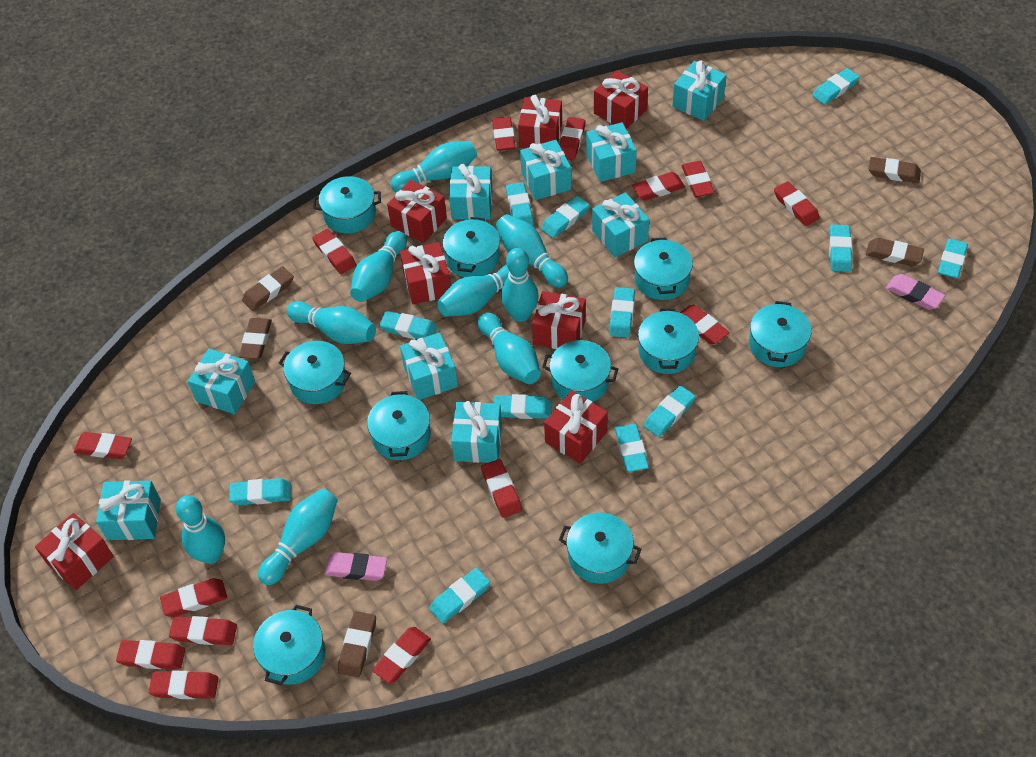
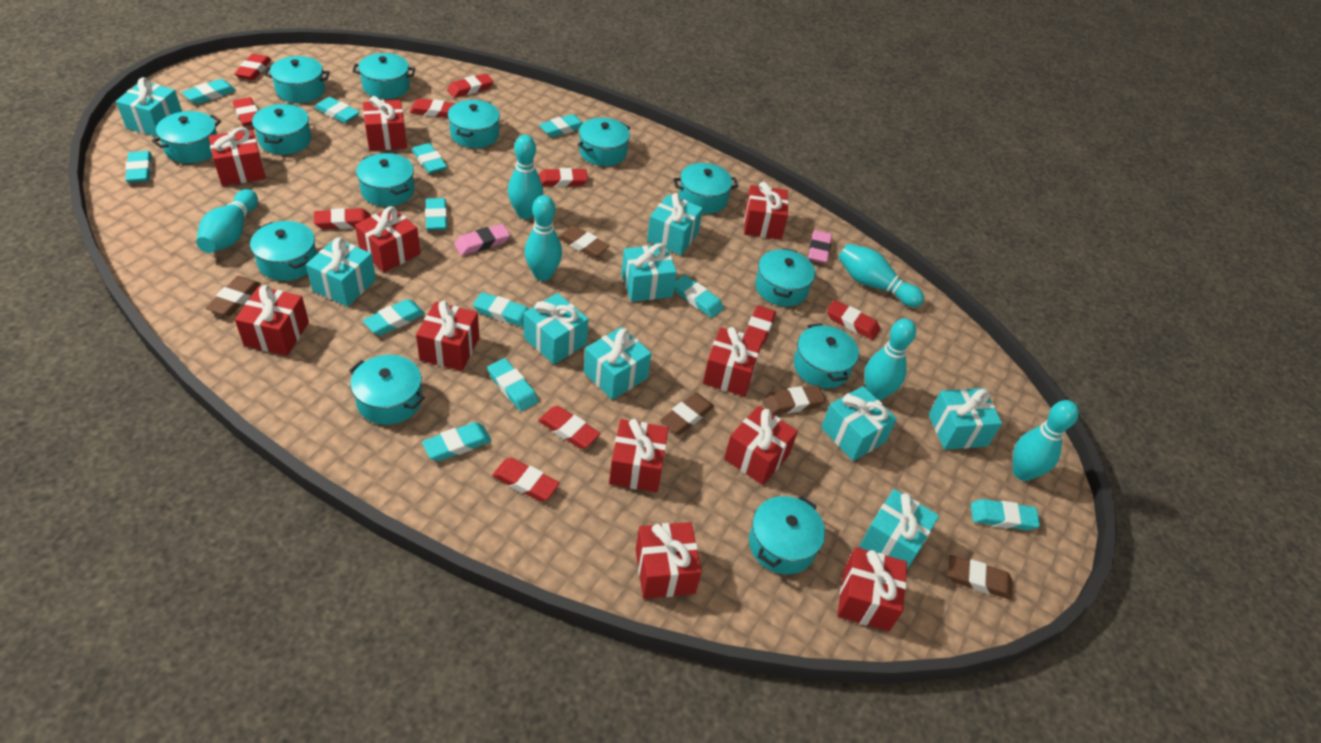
red eraser: [74,432,132,459] [116,640,185,669] [149,671,218,699] [160,578,227,617] [169,616,237,645] [312,229,356,274] [372,627,431,683] [481,459,522,518] [492,117,516,151] [559,117,586,160] [632,172,685,201] [680,305,730,344] [681,161,715,197] [774,181,820,226] = 14 -> [233,97,258,126] [234,54,271,80] [314,208,371,229] [409,98,456,118] [447,73,494,98] [492,458,560,501] [538,168,588,187] [538,406,600,449] [745,305,776,344] [827,300,880,340] = 10
red gift: [35,513,114,590] [387,180,447,243] [400,242,451,304] [518,95,562,149] [532,291,586,349] [544,391,608,464] [594,70,648,129] = 7 -> [209,127,266,186] [235,285,309,356] [355,206,420,272] [363,96,407,151] [416,301,479,371] [609,419,669,493] [635,522,702,599] [703,327,763,397] [724,406,798,485] [744,182,789,240] [837,547,907,631] = 11
turquoise bowling pin: [176,495,225,564] [258,488,338,585] [287,301,376,344] [350,231,407,302] [391,141,477,193] [437,264,509,317] [478,312,541,384] [496,214,568,288] [501,248,539,322] = 9 -> [196,189,258,253] [508,135,543,219] [524,195,562,281] [838,244,924,307] [864,318,916,401] [1013,400,1079,481] = 6
turquoise pot: [253,605,325,685] [279,341,351,404] [313,176,381,234] [367,391,431,460] [443,217,500,277] [542,340,618,402] [559,512,641,584] [634,237,693,300] [638,308,699,374] [749,301,812,367] = 10 -> [152,111,221,163] [250,221,317,281] [252,104,311,155] [264,56,330,103] [349,355,425,425] [352,53,415,99] [356,153,415,207] [448,100,500,148] [577,118,630,166] [674,163,738,214] [749,496,825,574] [755,248,815,306] [794,323,859,388] = 13

